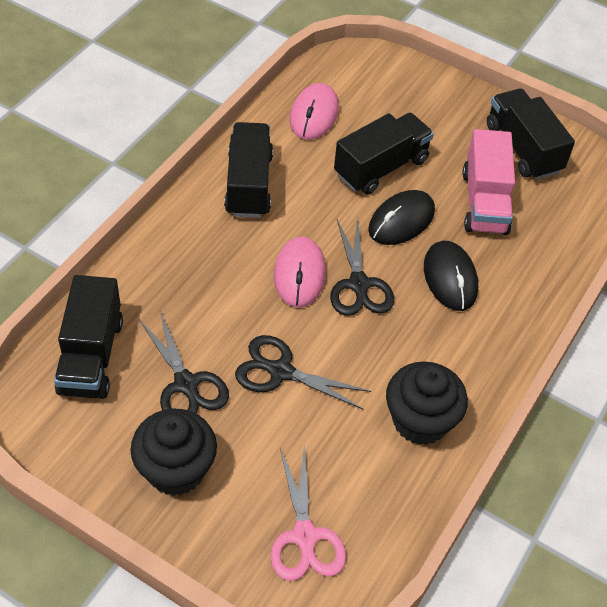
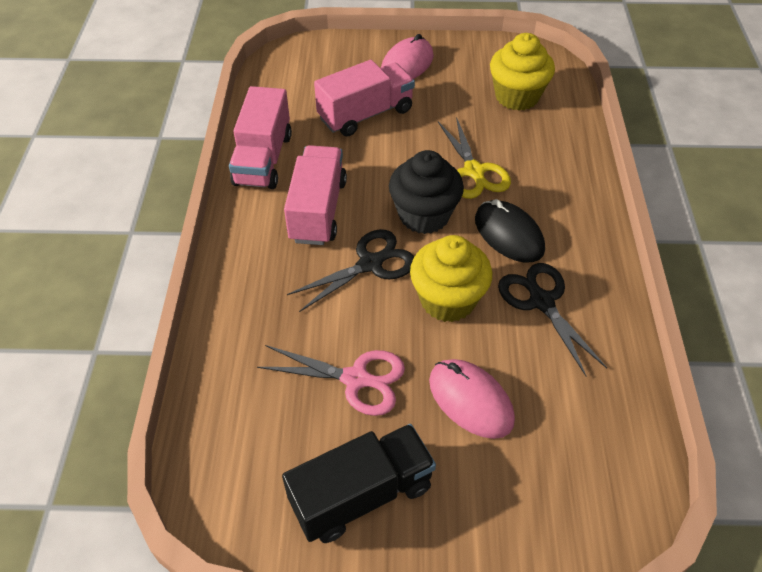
black cupcake: [130,409,217,496] [386,361,468,445] = 2 -> [389,150,464,234] = 1
black mouse: [368,190,435,245] [424,241,478,311] = 2 -> [475,199,545,262] = 1
black scissors: [139,311,229,414] [235,335,371,410] [330,217,394,316] = 3 -> [287,229,414,312] [498,263,607,376] = 2
black truck: [54,275,123,399] [224,122,273,218] [334,113,434,194] [487,88,575,180] = 4 -> [282,424,436,543] = 1
pink truck: [462,129,515,235] = 1 -> [229,86,292,189] [284,145,347,245] [314,60,415,137] = 3
yellow cupcake: none = 0 -> [410,235,492,322] [490,33,555,111] = 2
yellow scissors: none = 0 -> [438,117,511,199] = 1

